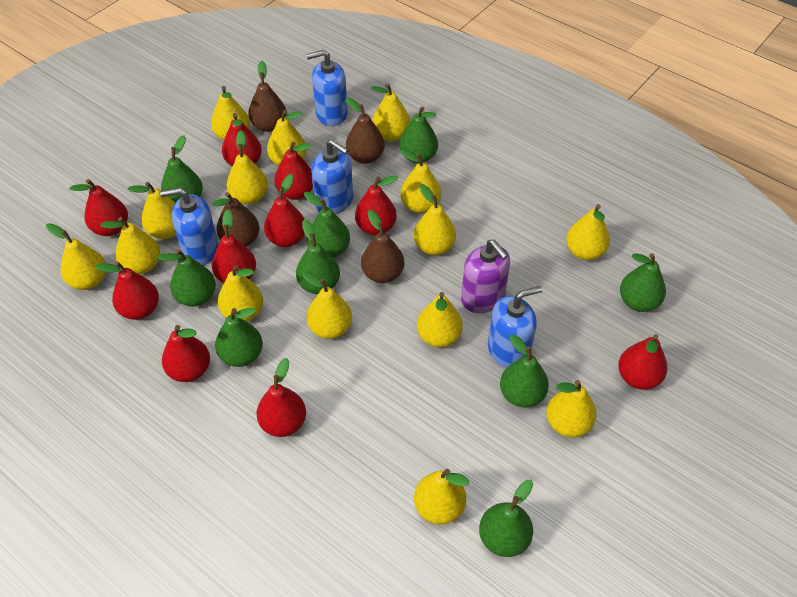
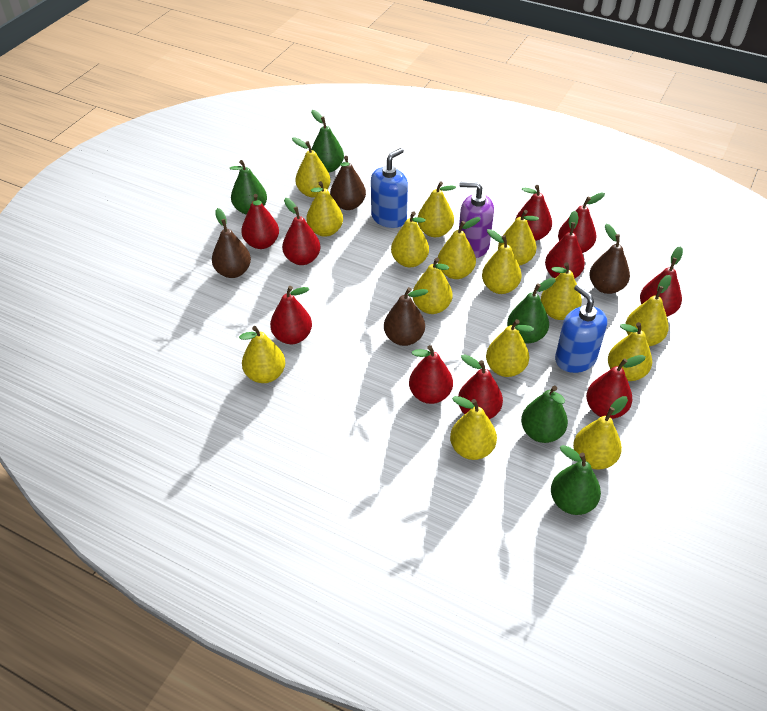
blue soap dispenser: [160,187,219,265] [306,50,348,126] [311,139,353,214] [488,286,542,368] = 4 -> [371,148,408,228] [555,285,607,373] = 2
green pear: [157,249,216,307] [161,135,203,203] [215,308,263,367] [296,219,340,294] [304,192,350,258] [399,106,438,163] [479,480,533,557] [500,335,549,408] [620,253,666,312] = 9 -> [230,160,267,215] [311,110,344,173] [507,278,556,343] [521,386,568,443] [551,445,601,515] = 5

